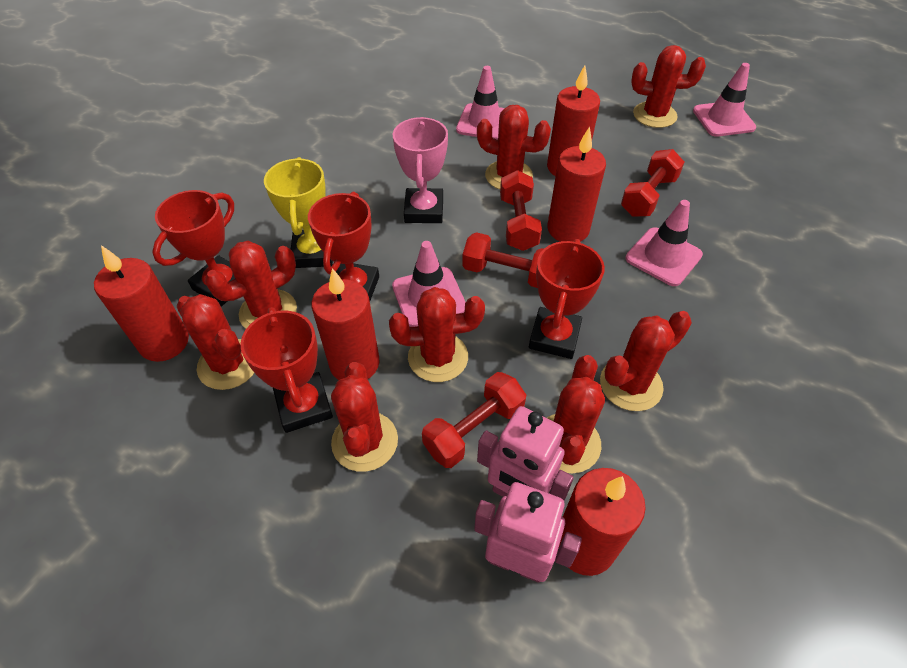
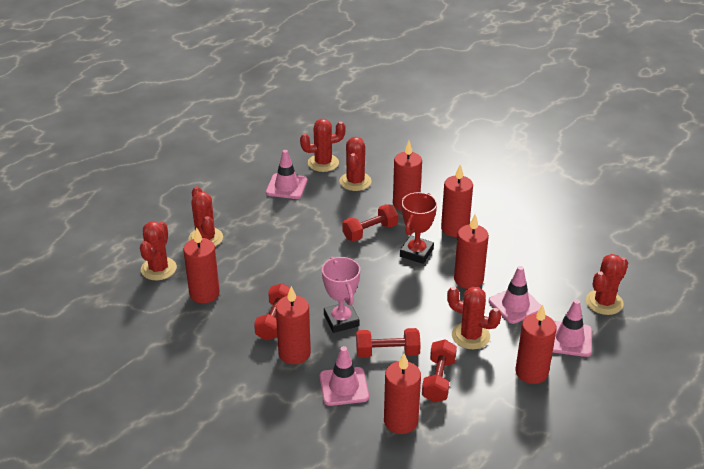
pink robot: [474,482,582,583] [477,406,574,501] = 2 -> none = 0
red cactus: [177,294,254,390] [205,241,297,329] [331,362,398,472] [389,287,485,382] [477,105,551,189] [547,355,605,473] [600,311,692,411] [631,45,706,128] = 8 -> [140,221,177,280] [188,186,223,246] [300,119,346,172] [340,137,372,191] [447,287,501,349] [586,254,628,315] = 6
red candle: [94,245,189,362] [311,268,379,380] [547,65,600,176] [548,127,606,242] [557,468,646,576] = 5 -> [183,227,220,303] [276,286,311,364] [384,353,421,434] [393,141,422,211] [441,164,473,237] [454,215,489,289] [516,305,557,384] = 7
red trophy: [152,190,235,307] [240,307,333,433] [308,192,379,301] [529,239,605,359] = 4 -> [400,192,437,264] = 1
yellow trophy: [264,157,333,268] = 1 -> none = 0

